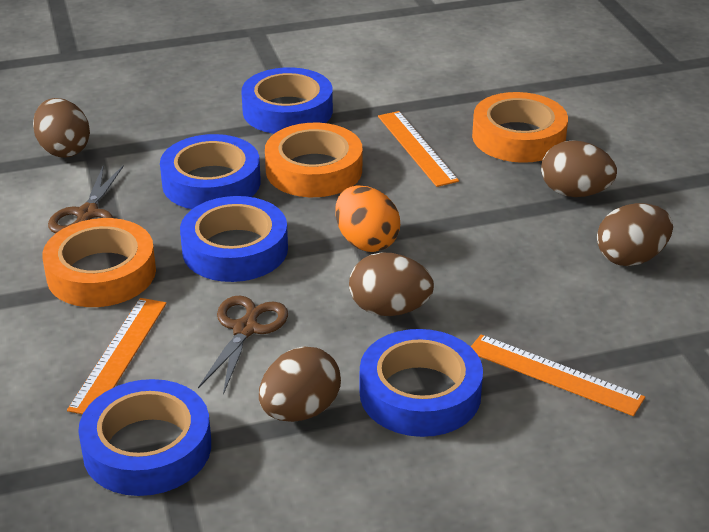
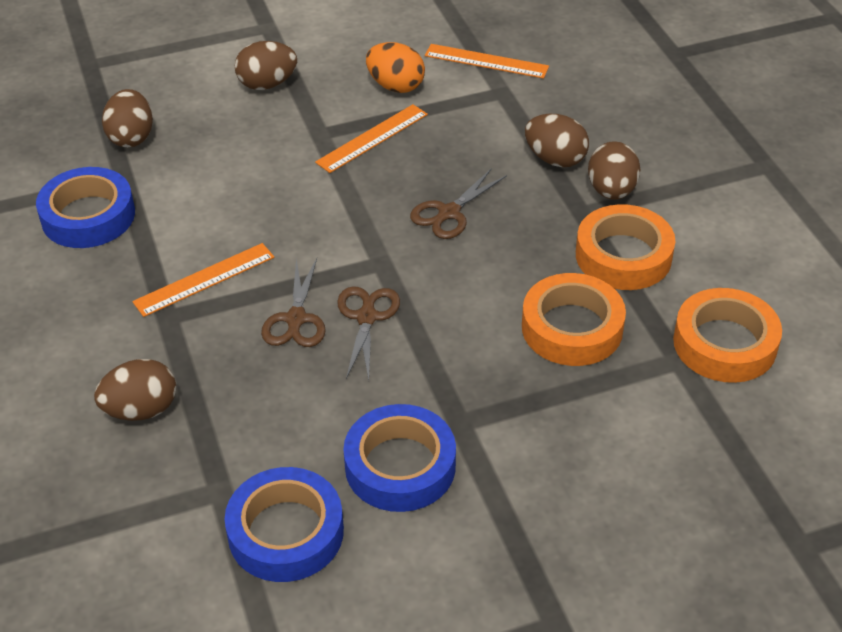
blue tape: [78,379,211,496] [160,134,261,209] [180,196,288,282] [241,67,333,134] [360,329,483,437] = 5 -> [36,167,135,248] [225,467,344,582] [343,404,456,512] = 3
brown scissors: [48,165,124,233] [198,296,288,395] = 2 -> [261,258,326,347] [337,286,400,380] [410,168,507,239] = 3

